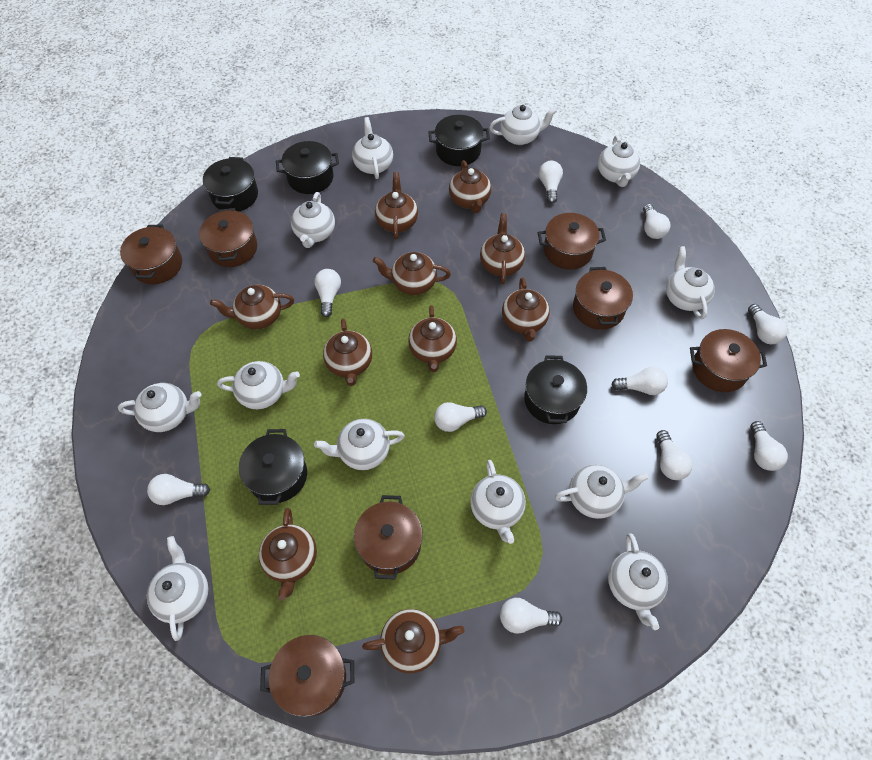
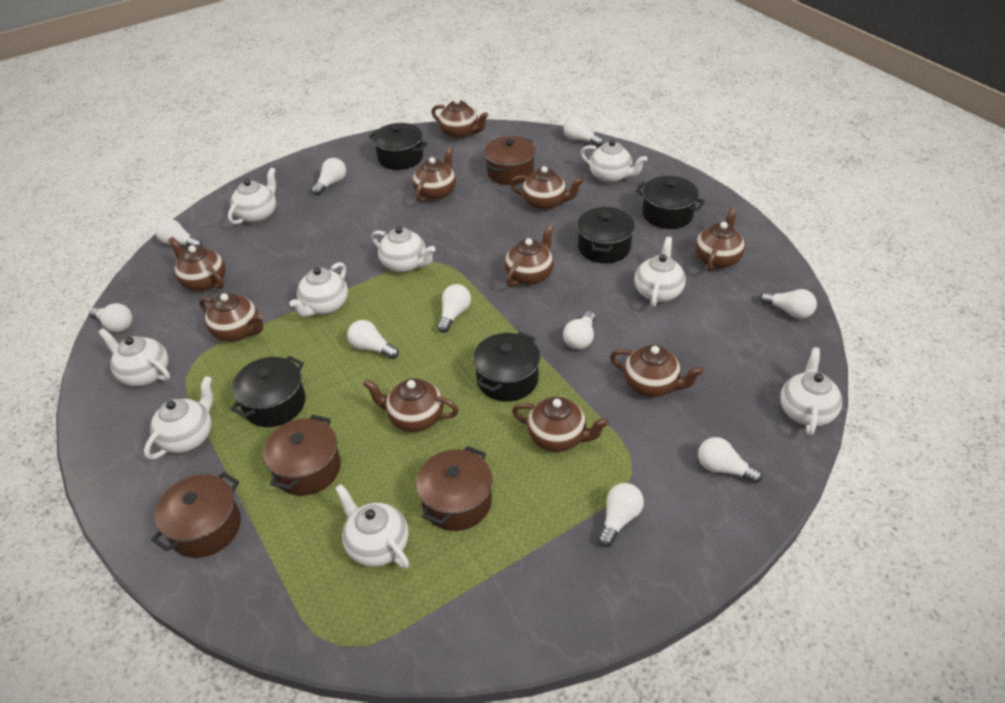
brown pot: [120,225,182,284] [199,208,257,267] [260,635,354,717] [354,495,423,579] [538,213,606,270] [573,267,633,330] [690,329,767,392] = 7 -> [151,472,241,558] [263,414,341,496] [416,446,493,531] [484,136,535,185] = 4
white teapot: [118,383,201,432] [147,536,208,641] [217,361,300,409] [291,192,335,248] [314,419,405,470] [352,117,393,179] [470,460,526,544] [489,105,557,145] [555,464,649,519] [598,135,640,187] [608,533,668,630] [666,246,715,319] = 12 -> [98,328,170,386] [144,376,213,460] [228,167,276,225] [289,262,348,317] [335,484,409,569] [371,226,435,273] [580,140,647,183] [635,237,686,307] [780,347,842,436] = 9

